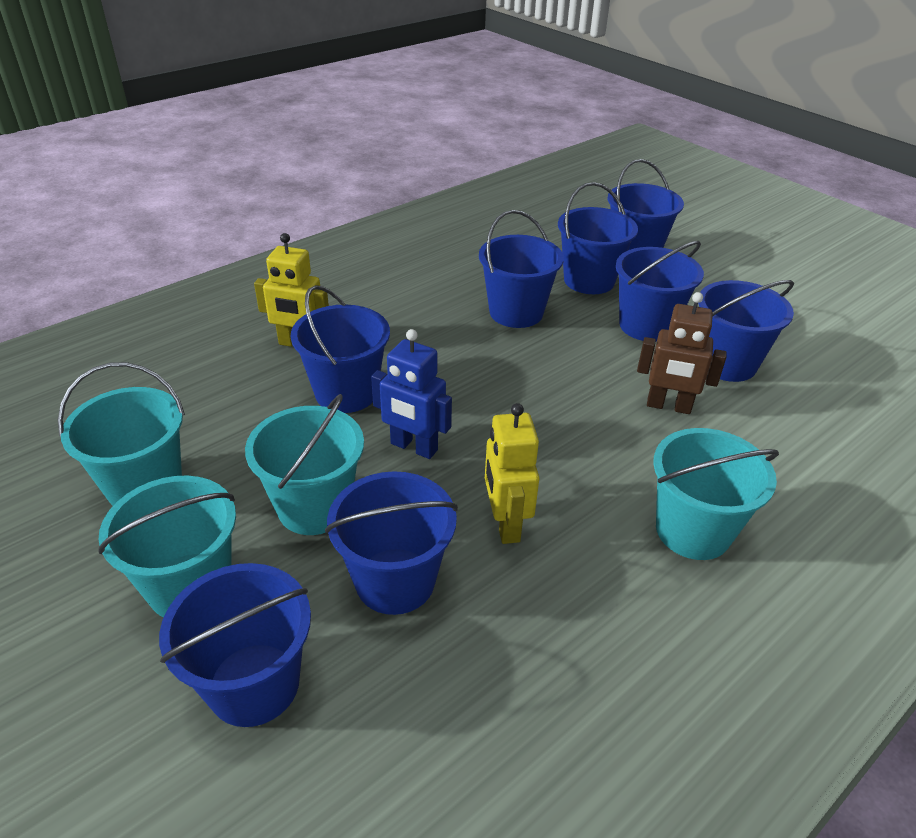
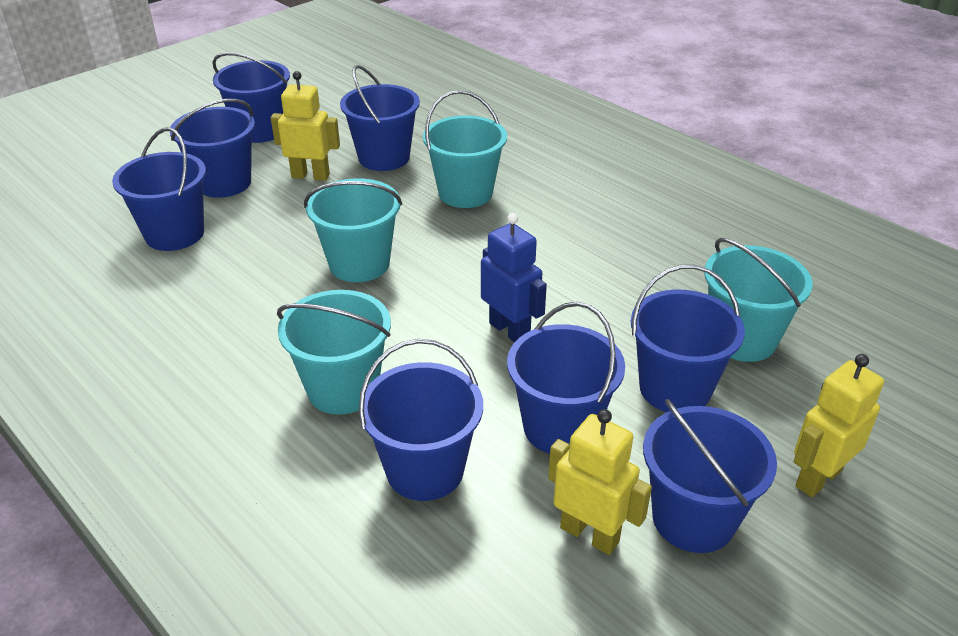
brown robot: [637,292,727,414] = 1 -> none = 0
yellow robot: [254,233,329,347] [485,403,539,544] = 2 -> [271,71,340,181] [548,409,652,555] [794,354,884,497] = 3

